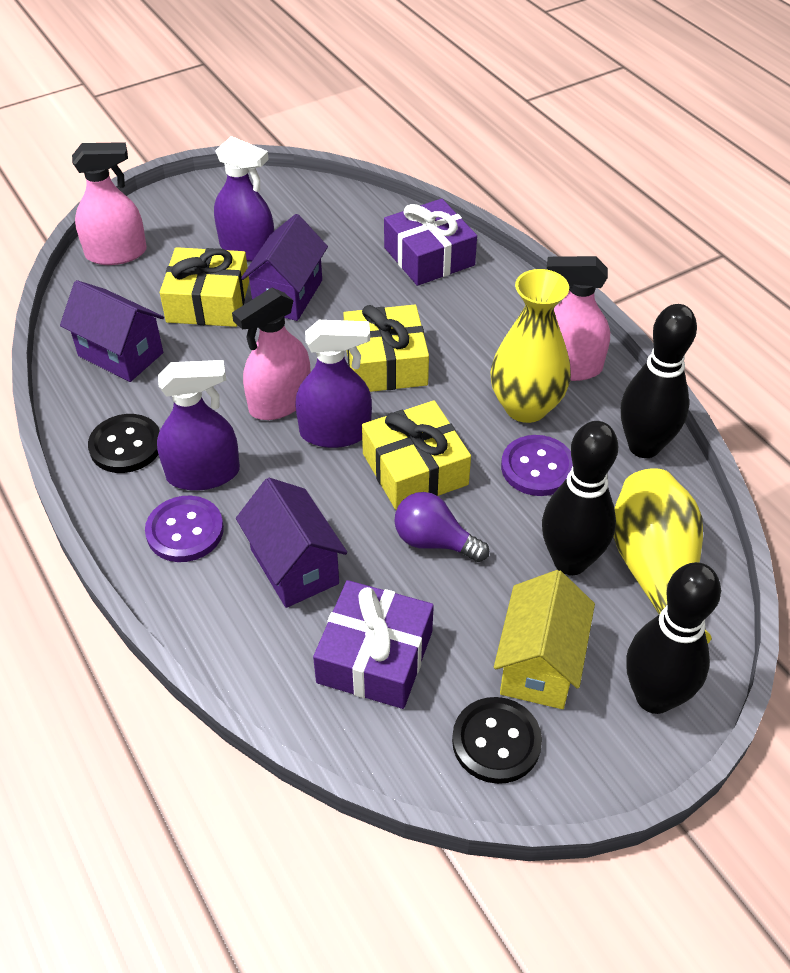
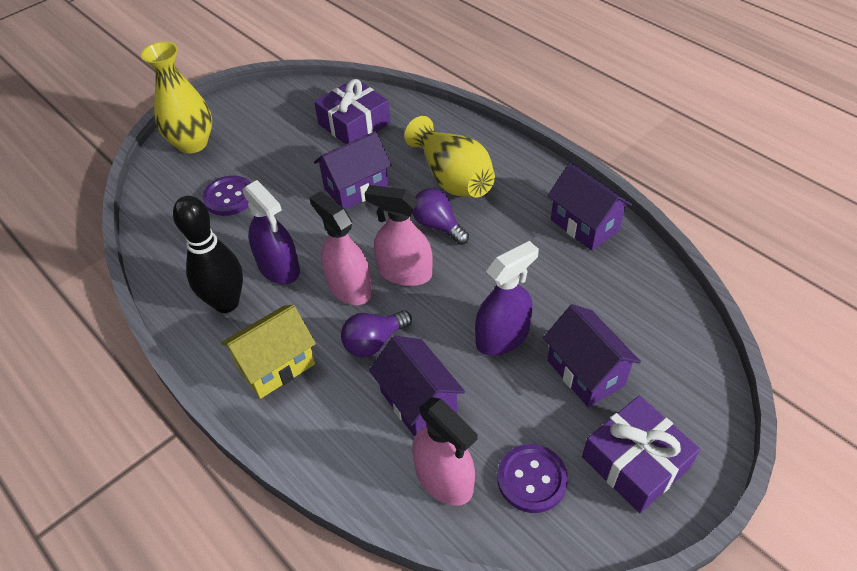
black bowling pin: [542,421,618,575] [621,304,697,458] [626,562,721,714] = 3 -> [173,196,243,313] = 1
black button: [88,414,160,473] [452,697,542,784] = 2 -> none = 0
purple house: [60,280,164,382] [236,478,347,608] [241,214,328,321] = 3 -> [314,131,392,210] [369,336,465,437] [543,304,641,408] [547,163,632,251] = 4
purple light bulb: [394,492,489,562] = 1 -> [341,310,412,357] [412,188,469,245] = 2
purple spray bottle: [157,360,240,491] [214,136,274,262] [295,320,372,448] = 3 -> [242,180,300,284] [475,241,539,356] = 2
yellow gift: [160,247,249,327] [343,305,429,392] [362,400,471,510] = 3 -> none = 0

